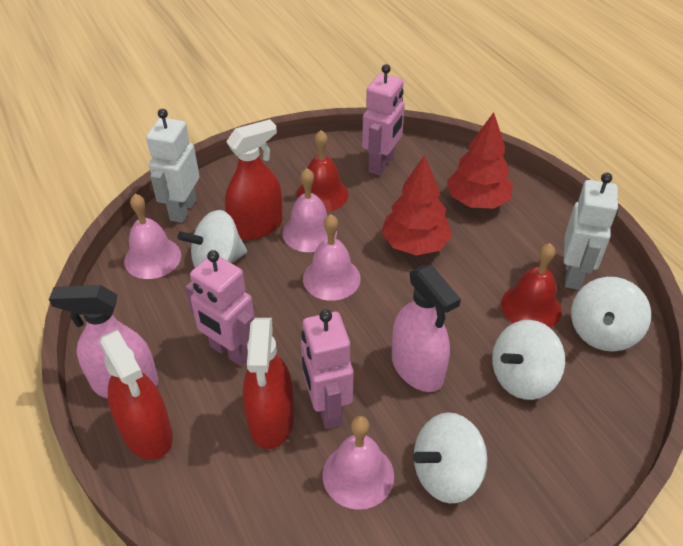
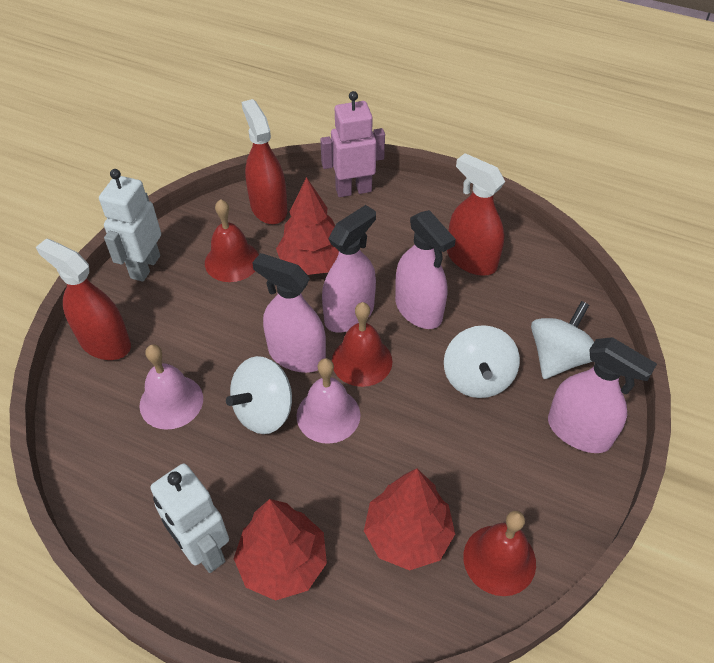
pink bell: [124,194,181,279] [282,168,337,252] [303,214,361,301] [323,416,394,510] = 4 -> [139,344,203,430] [296,358,361,444] = 2
pink robot: [185,250,255,366] [301,309,354,429] [362,64,405,175] = 3 -> [320,91,385,197] = 1
pink spray bottle: [49,285,158,399] [392,265,461,392] = 2 -> [252,253,326,373] [322,205,376,333] [395,210,456,329] [548,337,657,453] = 4
red bell: [297,130,348,212] [501,243,562,328] = 2 -> [205,199,259,282] [332,302,393,387] [463,511,536,596] = 3
red tree: [381,155,452,256] [447,112,513,209] = 2 -> [234,499,327,601] [276,177,339,275] [364,469,455,570] = 3
white spinning top: [178,210,247,268] [413,412,487,503] [492,320,565,400] [571,277,651,351] = 4 -> [226,356,292,434] [444,325,520,398] [531,301,594,379] = 3

